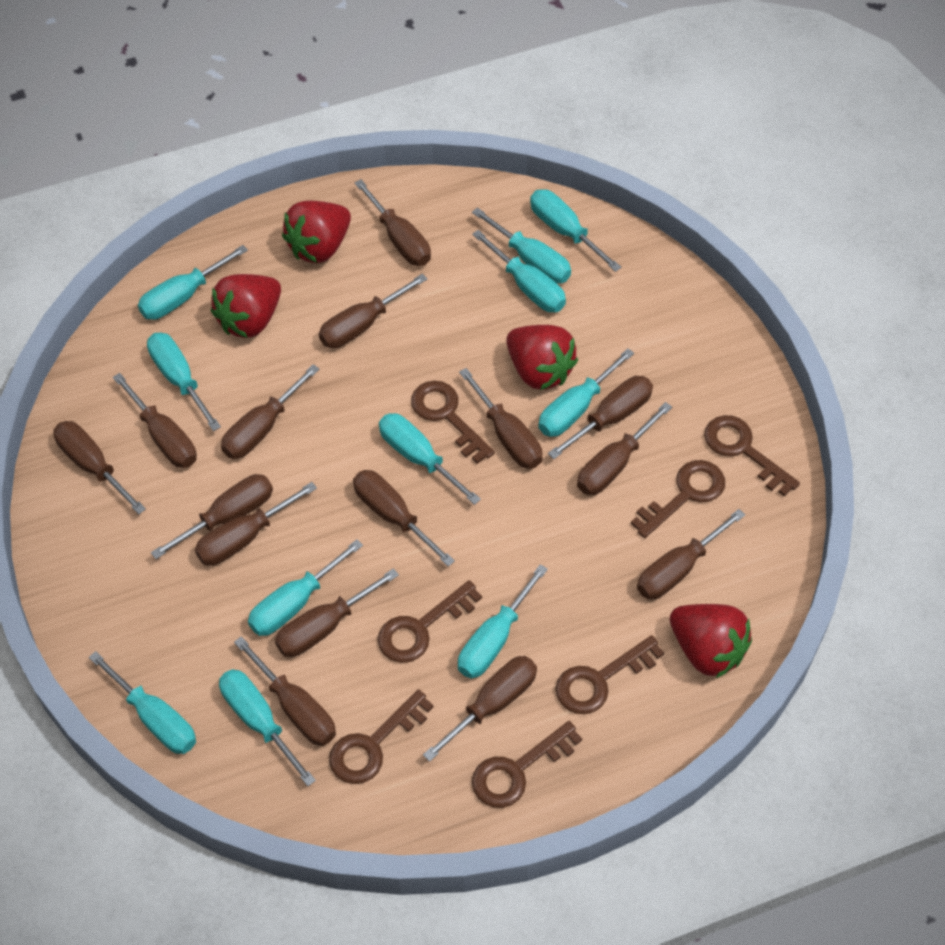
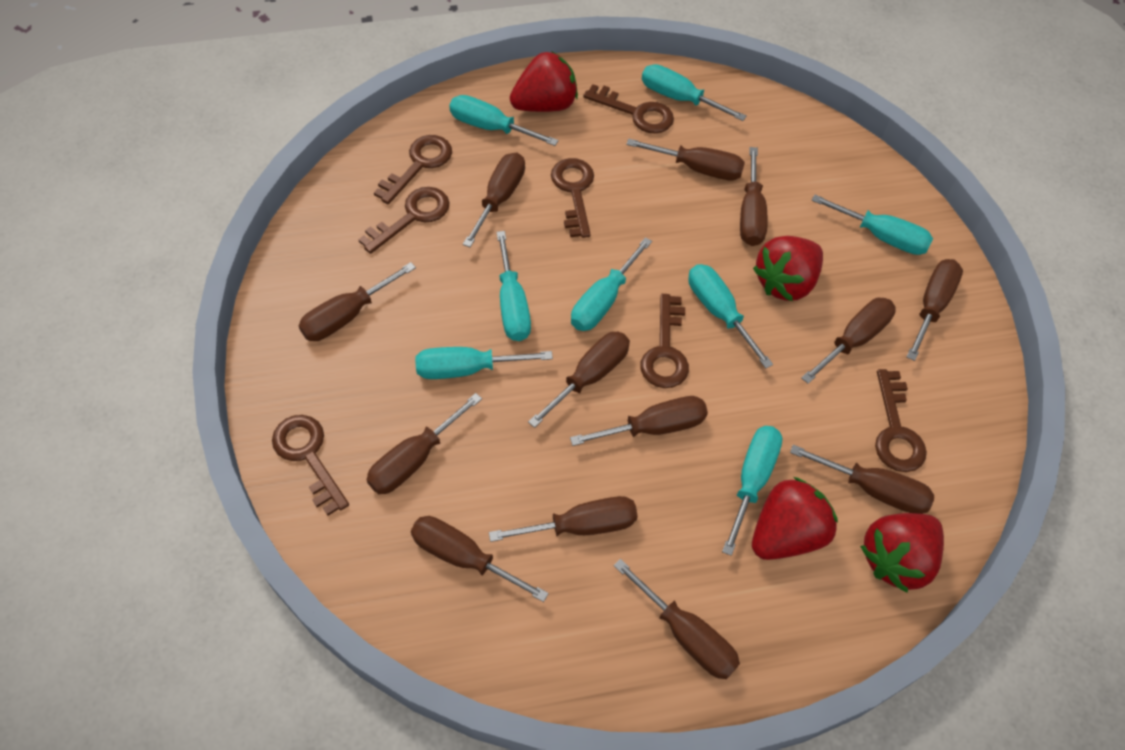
brown screwdriver: [53,421,146,514] [113,373,197,468] [151,474,273,559] [195,482,317,566] [221,364,319,459] [234,636,336,746] [275,568,399,657] [319,274,427,348] [353,470,455,567] [355,179,431,266] [423,656,537,762] [459,368,542,469] [548,376,653,459] [577,402,672,495] [637,509,745,599] = 15 -> [299,262,416,341] [366,393,482,494] [411,516,549,602] [463,153,525,247] [489,496,638,542] [528,332,630,428] [570,396,708,446] [614,559,740,679] [626,139,745,181] [740,147,768,246] [790,445,934,514] [801,298,896,384] [907,259,963,361] = 13
turquoise screwdriver: [89,651,196,754] [138,245,248,320] [147,332,221,431] [219,669,316,786] [248,539,363,636] [379,413,481,505] [458,564,548,679] [472,207,571,284] [472,230,566,312] [530,189,621,272] [538,348,634,437] = 11 -> [415,347,553,379] [449,95,559,146] [496,231,531,341] [571,237,652,331] [642,64,747,121] [688,264,773,368] [722,426,783,556] [811,194,933,255] = 8

